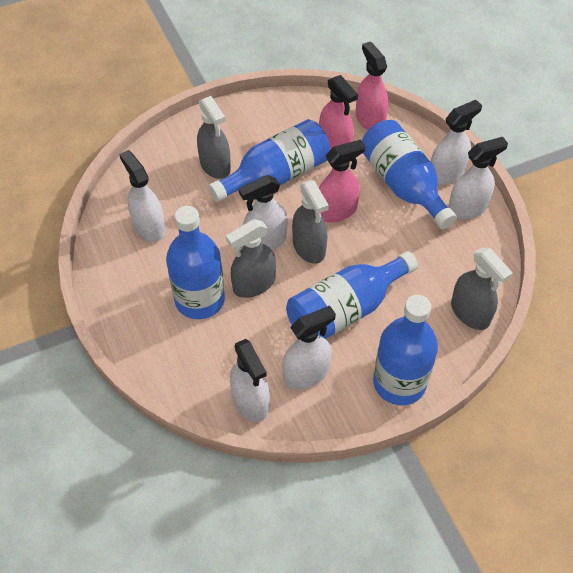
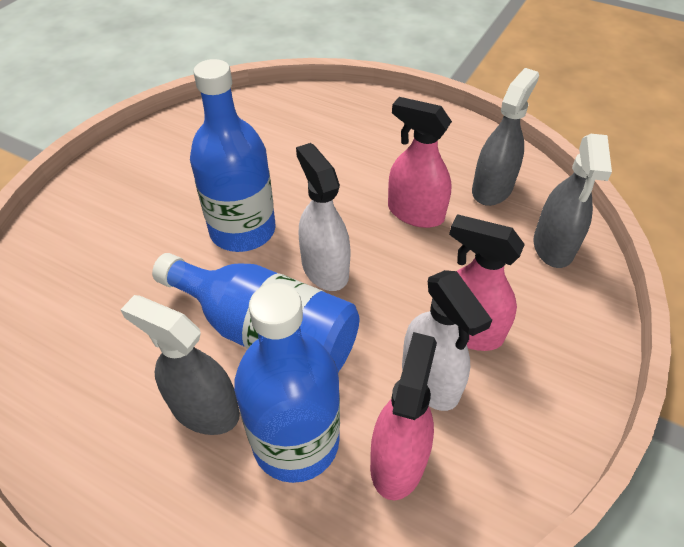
blue bottle: [166,206,225,319] [208,119,330,202] [286,251,418,339] [362,120,457,229] [373,295,438,405] = 5 -> [152,253,359,372] [190,59,275,252] [234,283,340,483] = 3
grey spray bottle: [197,96,231,179] [226,219,276,298] [292,180,329,264] [451,247,513,330] = 4 -> [120,295,240,435] [472,68,539,206] [534,134,612,268] = 3
white spray bottle: [119,150,166,242] [230,339,270,422] [239,175,288,250] [282,305,336,389] [431,100,482,185] [448,137,508,219] = 6 -> [296,143,351,291] [402,270,492,411] = 2

